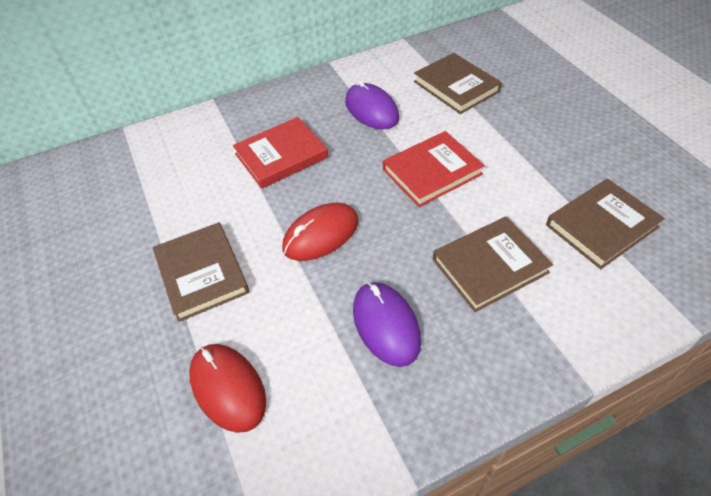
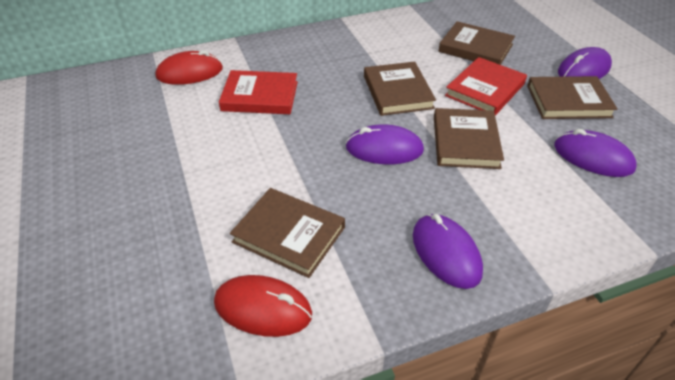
brown book: [153,222,249,322] [414,53,502,114] [433,216,553,312] [546,179,665,269] = 4 -> [230,188,345,278] [364,62,436,116] [434,108,504,169] [438,21,515,65] [527,76,617,119] = 5
purple mouse: [345,80,399,129] [353,282,421,367] = 2 -> [346,124,424,164] [413,214,483,289] [554,129,637,177] [558,47,612,79] = 4

